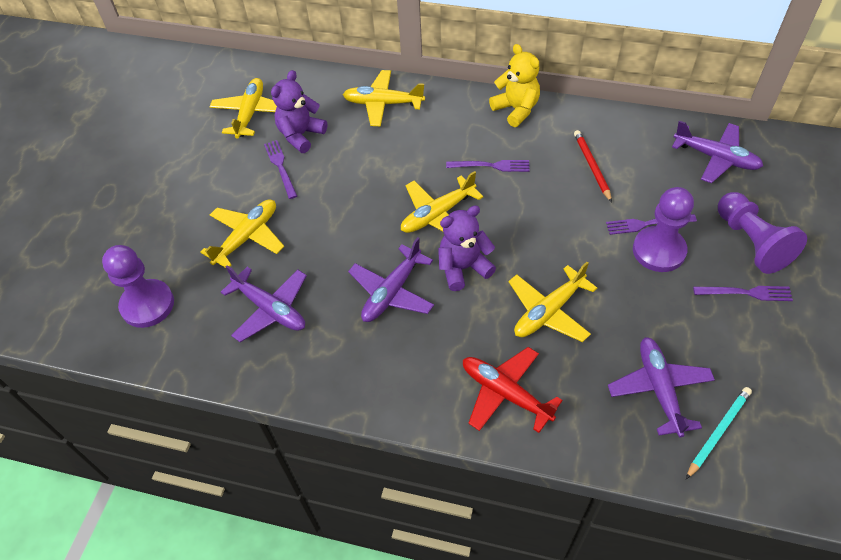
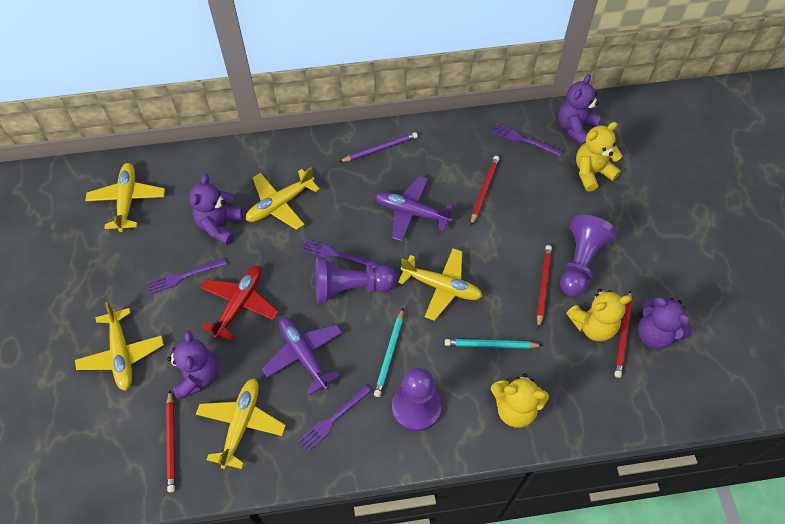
purple pencil: none = 0 -> [339,132,418,162] = 1
purple plane: [221,265,307,342] [348,237,434,322] [608,337,715,437] [672,120,763,183] = 4 -> [262,317,342,395] [375,176,454,242] = 2
purple teddy bear: [271,70,327,153] [438,205,496,291] = 2 -> [167,330,219,400] [189,174,243,245] [558,74,601,145] [638,297,692,349] = 4
red pencil: [574,130,612,202] = 1 -> [166,390,175,492] [471,156,499,226] [537,245,552,329] [614,290,632,378] = 4
turquoise pencil: [686,387,752,479] = 1 -> [374,308,404,397] [445,339,543,349] = 2
yellow teddy bear: [489,44,540,127] = 1 -> [491,373,549,428] [566,289,632,341] [576,122,622,192] = 3

